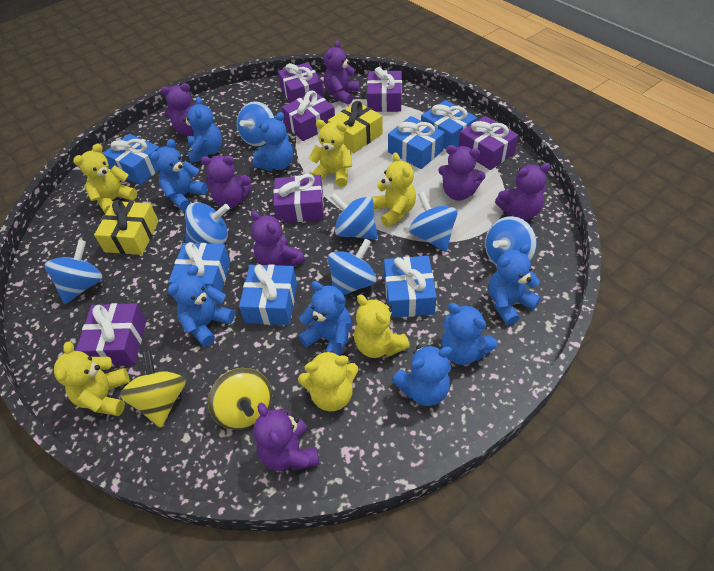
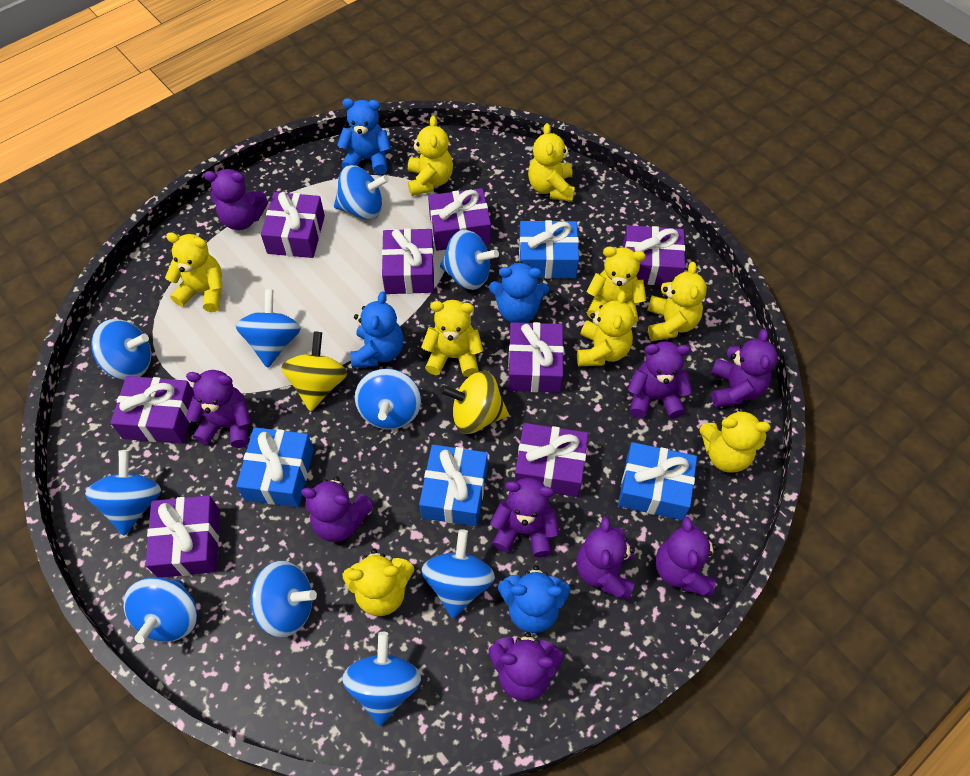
blue gift: [103,134,159,185] [168,242,230,292] [239,264,297,325] [384,256,437,318] [388,116,445,169] [421,100,477,149] = 6 -> [236,427,314,507] [419,445,488,526] [519,220,579,279] [618,442,697,520] = 4
blue spinning top: [45,240,103,304] [185,202,230,244] [237,101,274,146] [328,238,377,295] [330,193,377,240] [409,192,458,252] [485,216,537,266] = 7 -> [85,450,161,536] [91,319,151,380] [124,577,197,643] [236,289,301,368] [250,561,317,638] [334,165,389,220] [342,632,421,726] [355,368,421,430] [421,529,495,618] [440,230,499,290] = 10
blue teddy bear: [150,139,207,211] [168,265,235,347] [183,96,222,163] [253,112,293,171] [298,281,351,356] [392,345,452,406] [442,303,497,365] [489,244,541,325] = 8 -> [337,98,391,175] [350,292,404,368] [489,261,549,323] [498,565,570,633] = 4
purple gift: [76,303,147,367] [273,174,324,223] [278,62,324,103] [282,91,335,141] [367,67,402,112] [459,116,518,170] = 6 -> [110,376,195,444] [146,495,219,578] [261,192,325,258] [382,229,435,294] [428,188,491,251] [508,322,564,393] [515,423,588,497] [623,225,685,285] = 8
purple teddy bear: [160,83,197,135] [200,155,252,208] [251,210,305,266] [253,403,319,471] [324,40,360,105] [438,145,486,201] [495,163,551,220] = 7 -> [186,370,251,448] [204,169,268,230] [301,476,374,542] [488,632,563,701] [490,478,559,557] [576,517,635,600] [628,341,692,419] [656,517,718,596] [711,329,777,407] = 9
yellow gift: [94,200,159,255] [328,101,383,153] = 2 -> none = 0
yellow teddy bear: [54,341,130,416] [73,143,137,214] [298,349,358,411] [309,120,352,187] [354,294,410,358] [372,152,416,227] = 6 -> [165,232,223,312] [342,549,414,616] [408,116,453,196] [421,300,483,377] [528,123,575,202] [577,291,634,367] [586,247,646,324] [647,262,707,341] [700,408,771,473] = 9

